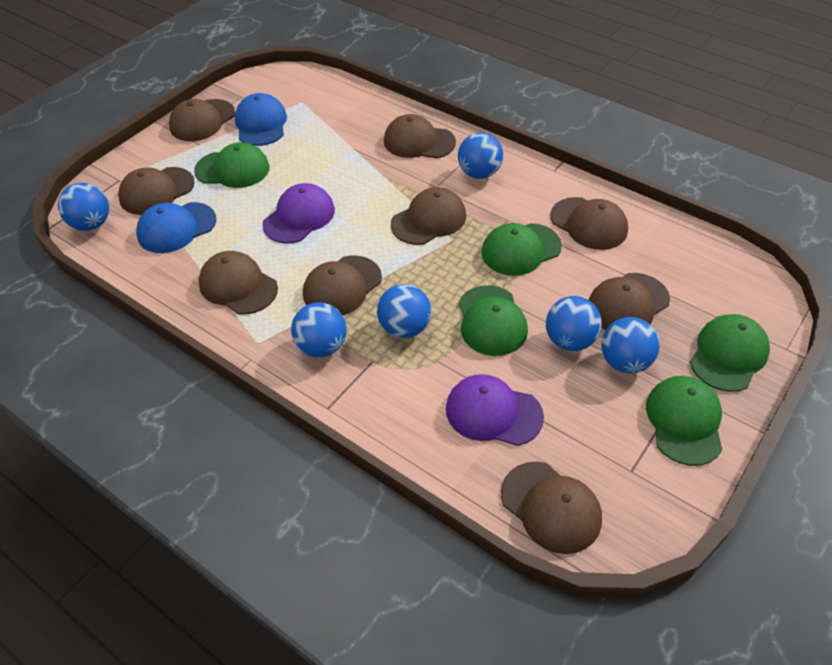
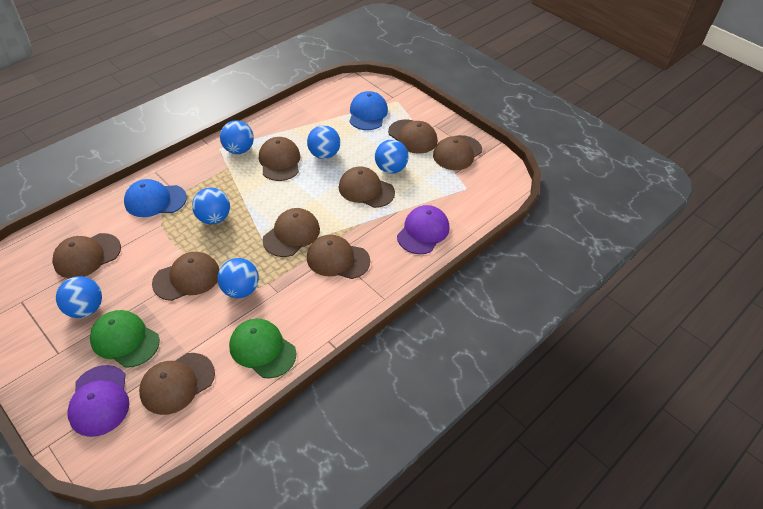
green cap: [194,142,270,188] [459,285,528,356] [481,223,562,276] [646,376,722,466] [690,314,770,392] = 5 -> [90,310,160,368] [229,319,296,378] = 2

